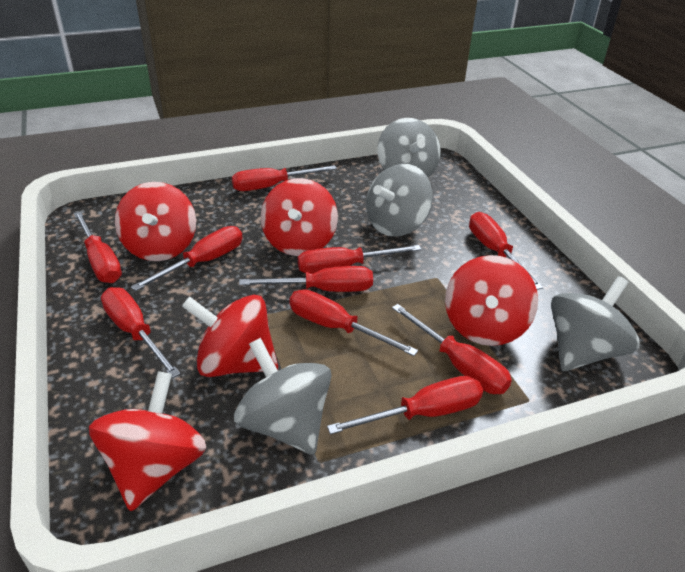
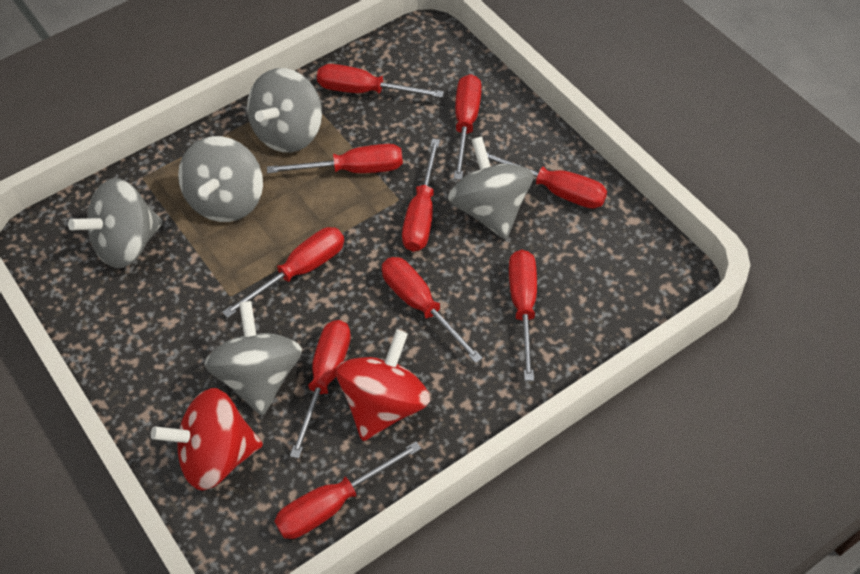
grey spinning top: [234,338,331,455] [366,164,433,237] [378,118,441,177] [551,276,640,371] = 4 -> [68,178,163,268] [178,136,263,222] [204,301,302,416] [247,68,322,153] [448,136,534,239] = 5
red spinning top: [89,371,206,511] [115,182,196,261] [182,295,278,377] [261,178,338,256] [445,255,538,346] = 5 -> [151,388,263,491] [336,330,430,441] = 2

